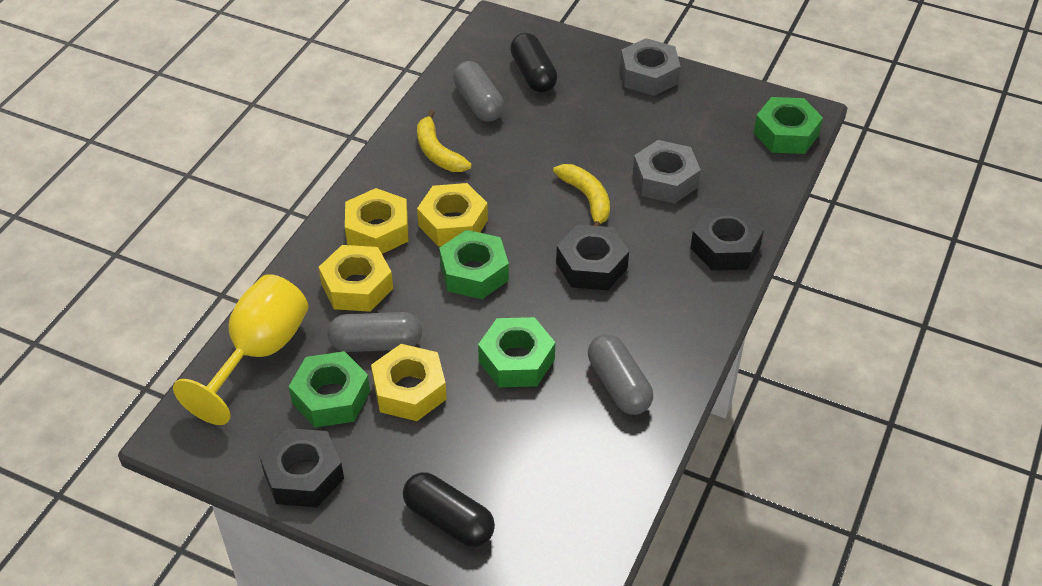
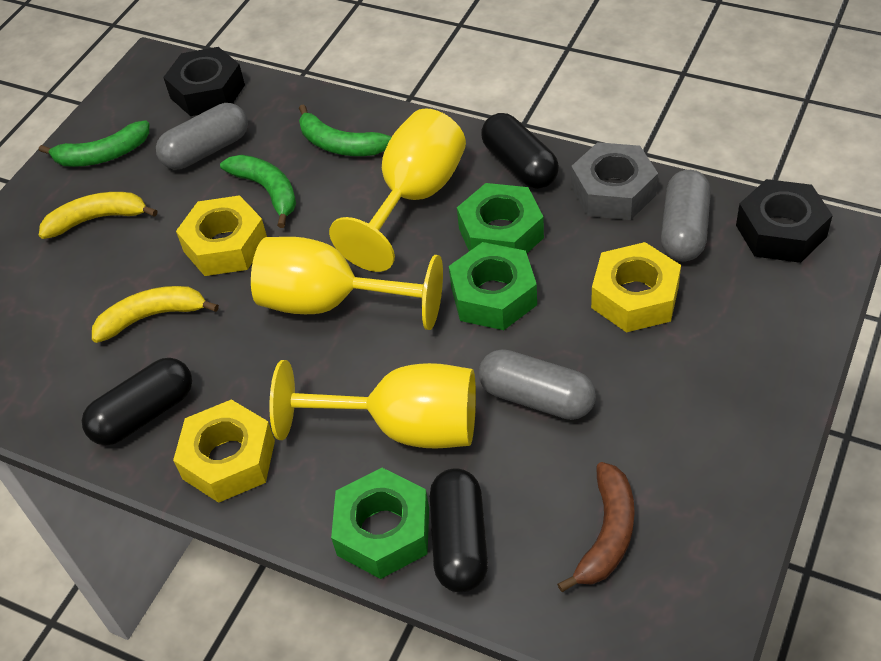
black capsule: [403,472,495,547] [510,33,558,93] = 2 -> [82,358,192,445] [430,468,488,592] [481,113,559,189] = 3
black nut: [259,428,344,507] [556,224,629,290] [690,207,764,271] = 3 -> [163,47,245,116] [736,179,833,263] = 2
brown banana: none = 0 -> [557,462,635,592] = 1
green banana: none = 0 -> [39,121,149,167] [220,155,296,228] [299,104,391,156] = 3
green nut: [289,351,370,428] [439,230,509,299] [478,317,555,387] [753,97,823,154] = 4 -> [331,468,429,579] [449,242,537,330] [457,183,544,253] = 3
grey nut: [620,38,681,96] [633,140,701,204] = 2 -> [571,142,658,220] = 1
yellow goblet: [173,274,308,425] = 1 -> [251,237,443,330] [269,360,476,449] [329,108,466,272] = 3
yellow nut: [319,245,393,312] [345,188,408,254] [371,344,447,421] [417,183,488,246] = 4 -> [173,399,275,503] [176,195,267,276] [591,242,681,332] = 3

